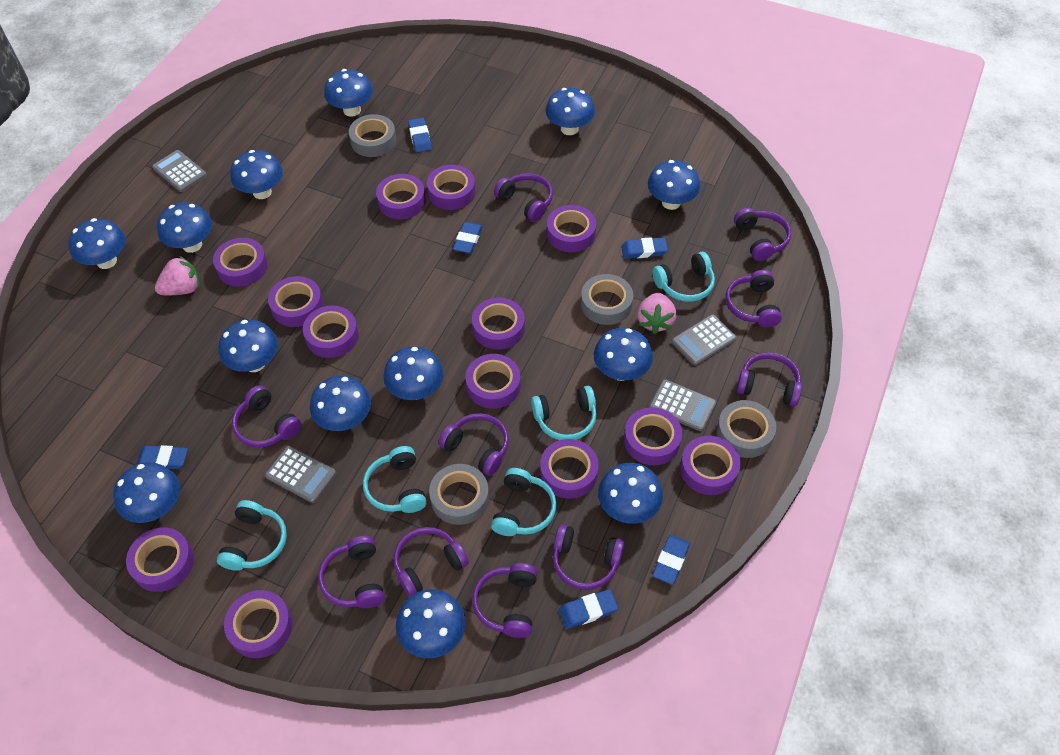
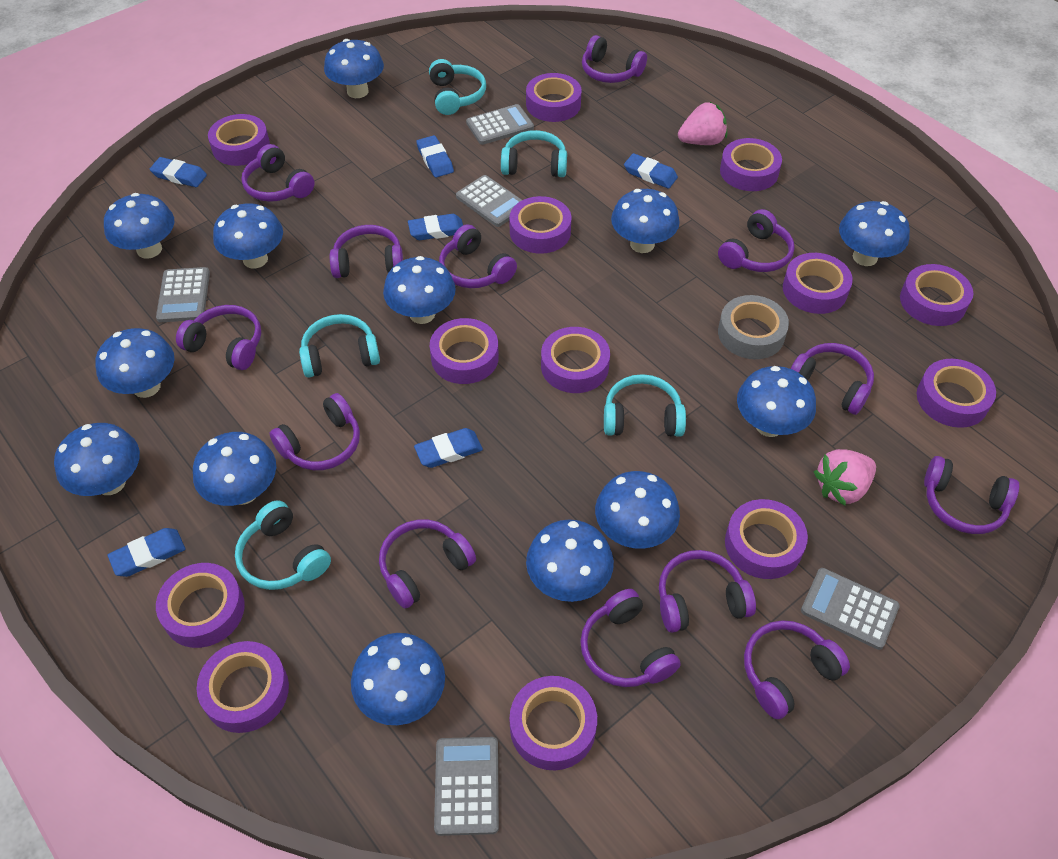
grey calculator: [152,150,207,192] [265,446,336,503] [649,379,716,431] [672,314,736,365] = 4 -> [156,267,210,322] [434,737,499,836] [456,175,522,227] [466,104,534,145] [801,568,900,650] = 5
grey tape: [349,114,396,157] [429,464,489,525] [581,274,633,325] [716,400,776,458] = 4 -> [718,295,789,359] = 1
purple headphones: [232,385,301,448] [318,536,385,608] [393,527,469,597] [439,413,509,476] [473,563,537,638] [494,173,553,222] [553,524,624,590] [726,270,782,328] [734,208,791,261] [736,352,802,407] = 10 -> [176,305,261,370] [242,144,315,202] [270,393,360,470] [330,225,403,278] [379,520,476,608] [439,224,517,288] [580,589,680,687] [582,35,647,83] [659,550,756,633] [718,209,795,272] [744,620,850,719] [790,343,874,415] [924,456,1019,534] = 13

